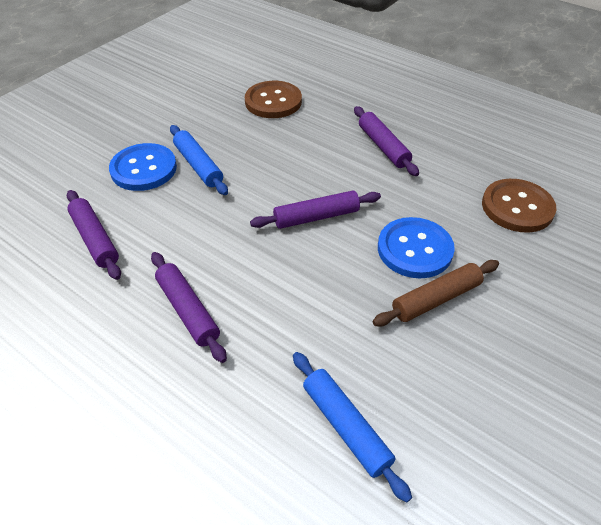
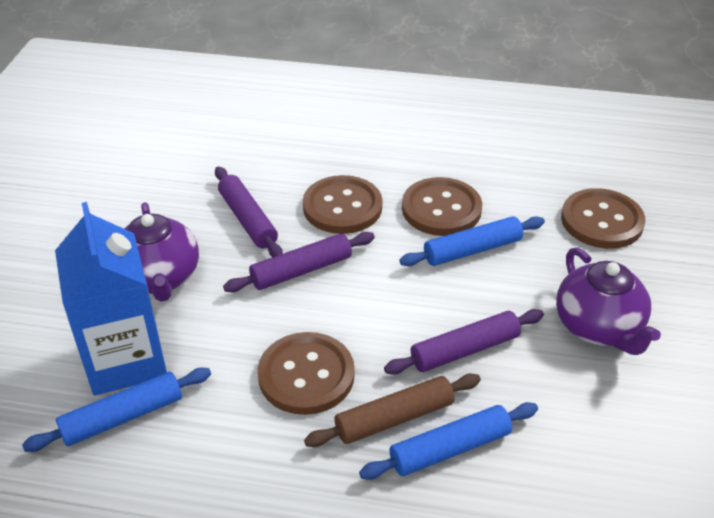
blue button: [109,143,177,191] [378,217,455,278] = 2 -> none = 0
blue carton: none = 0 -> [55,202,167,396] = 1
blue rolling pin: [170,125,228,195] [293,352,412,503] = 2 -> [22,367,211,452] [359,402,538,480] [399,216,545,266] = 3
brown button: [245,81,302,118] [482,179,556,233] = 2 -> [258,332,355,415] [303,175,382,234] [402,177,482,236] [561,188,645,249] = 4
purple rolling pin: [67,190,121,280] [151,252,227,363] [250,190,381,229] [354,106,419,176] = 4 -> [215,166,283,257] [223,232,375,292] [384,309,544,375] = 3
purple teapot: none = 0 -> [124,202,199,302] [556,247,661,355] = 2

